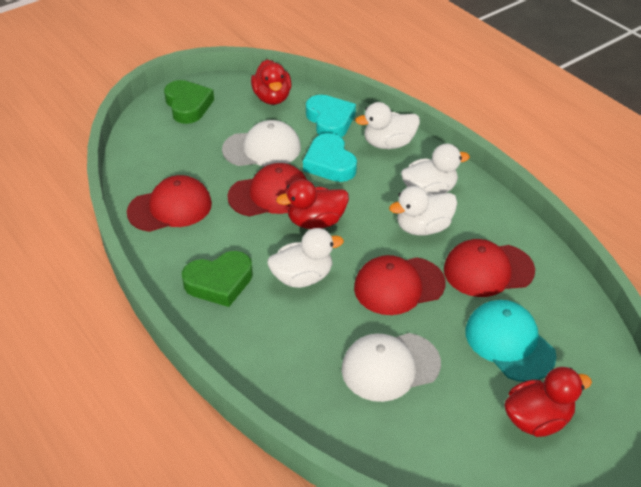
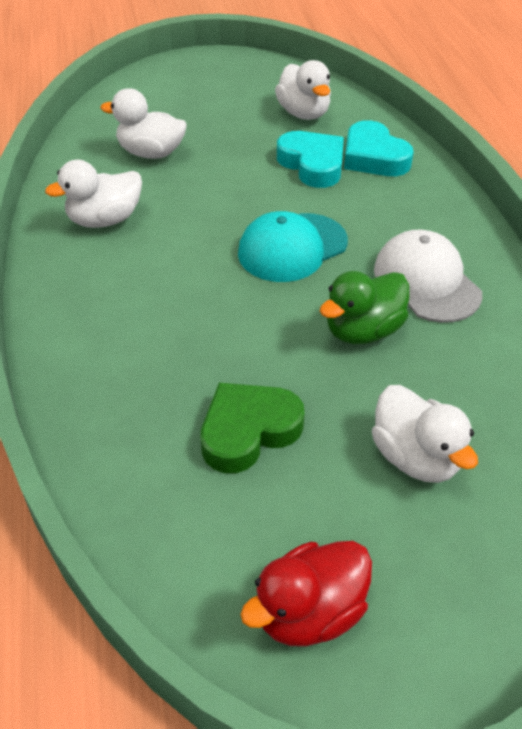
green duck: none = 0 -> [320,271,409,344] = 1
green heart: [164,80,214,124] [182,251,253,307] = 2 -> [200,383,304,473] = 1
red cap: [127,175,212,232] [227,163,307,216] [354,255,445,315] [444,239,535,297] = 4 -> none = 0
red duck: [251,60,292,105] [276,179,349,229] [504,367,592,437] = 3 -> [240,541,372,647] = 1
white cap: [222,120,301,166] [342,333,441,402] = 2 -> [374,229,482,323] = 1

